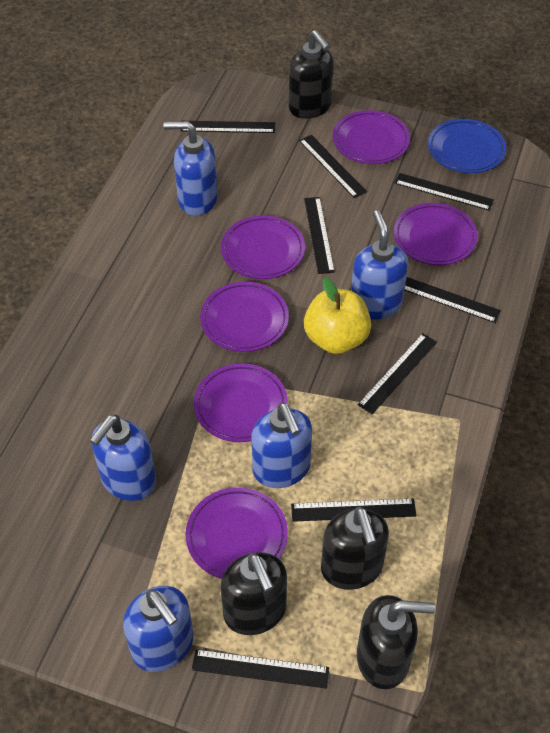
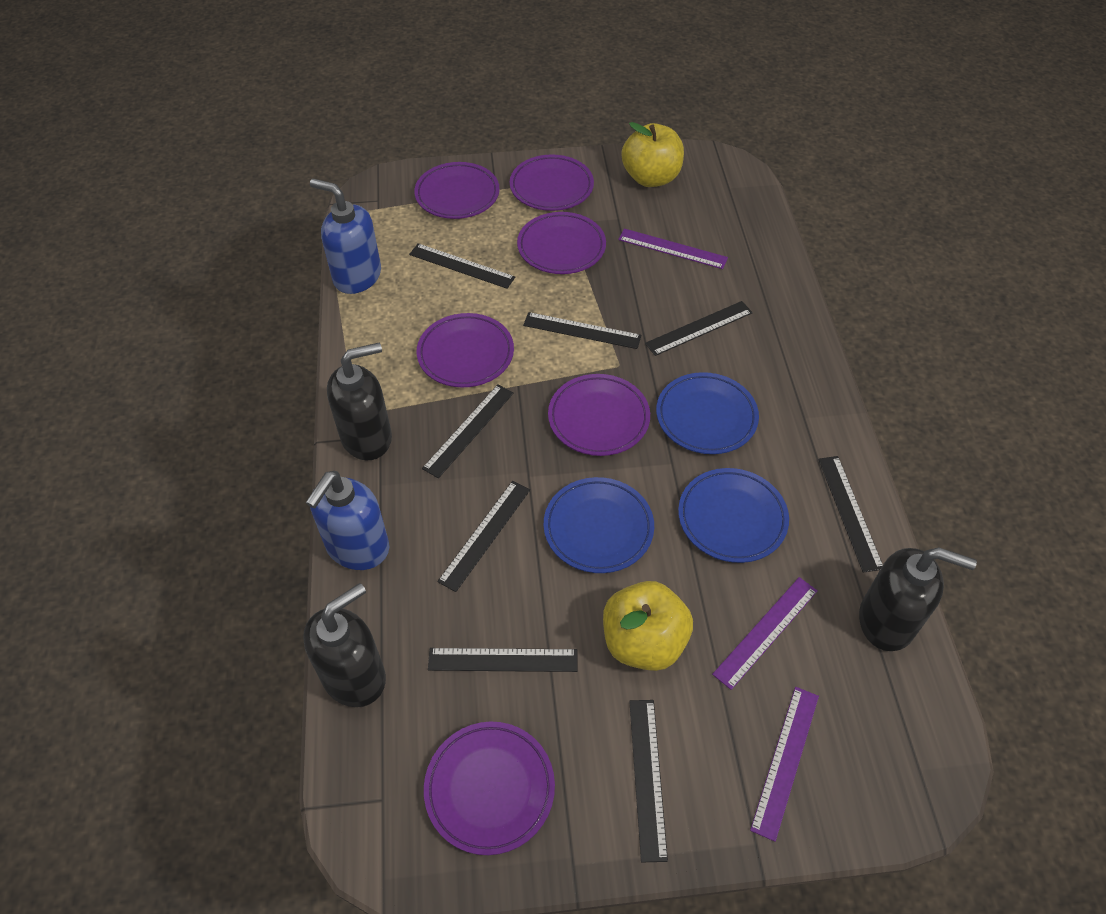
black soap dispenser: [221,552,287,635] [288,30,334,119] [321,507,389,590] [357,595,435,689] = 4 -> [303,583,386,707] [327,343,392,460] [859,547,977,651] = 3
blue plate: [428,119,506,173] = 1 -> [544,477,654,573] [656,372,759,454] [678,468,789,563] = 3
blue soap dispenser: [89,414,156,501] [123,586,193,672] [163,121,218,216] [252,403,312,488] [351,210,409,319] = 5 -> [306,471,389,570] [310,179,381,294] = 2
purple ruler: none = 0 -> [618,228,728,269] [712,577,818,690] [750,687,819,842] = 3
yellow apple: [304,277,371,354] = 1 -> [603,581,693,671] [622,122,684,187] = 2

